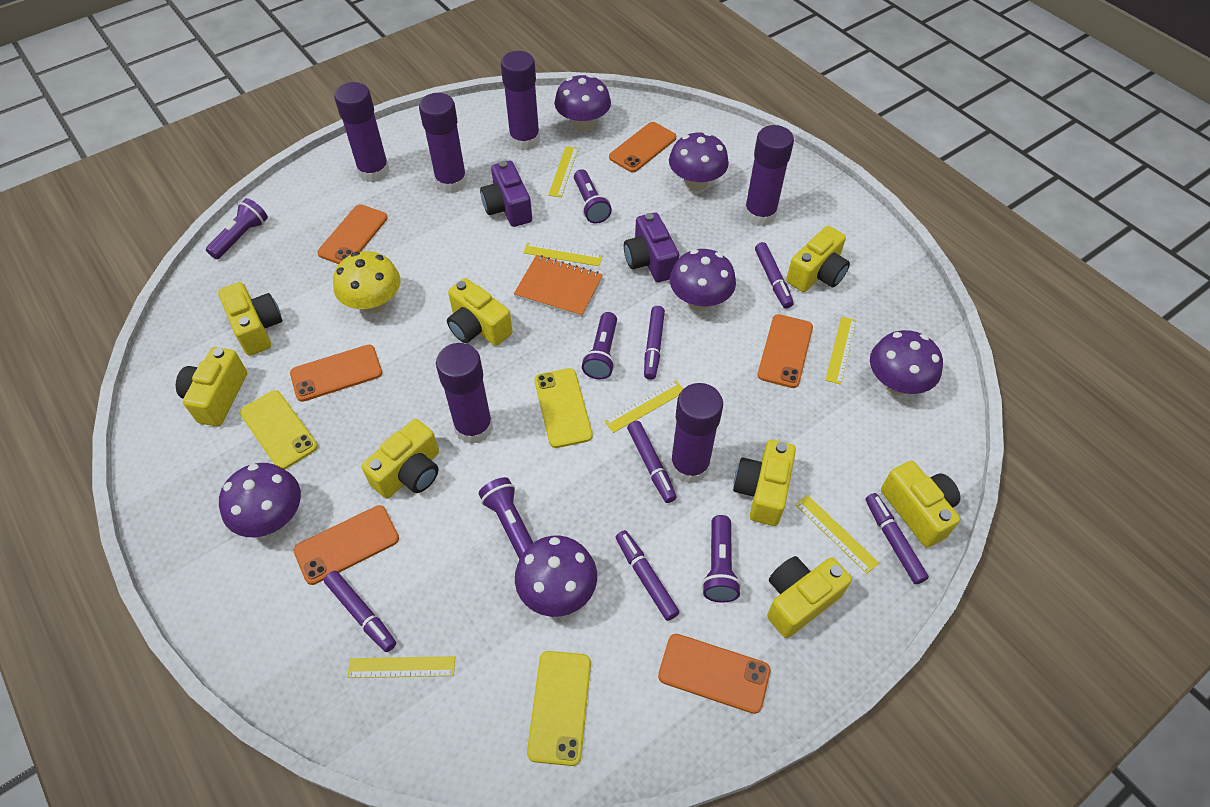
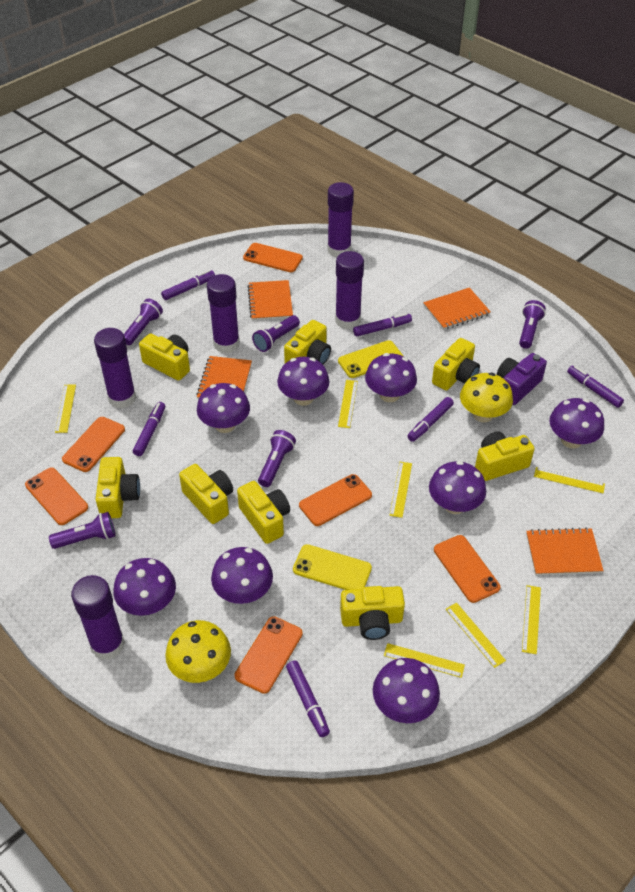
orange notebook: [514,255,603,317] = 1 -> [196,356,252,399] [247,280,293,321] [423,287,491,330] [526,527,604,575] = 4
purple camera: [480,161,532,227] [624,212,679,282] = 2 -> [497,353,547,405] = 1
purple glue stick: [334,82,390,183] [419,93,467,193] [436,343,493,444] [501,51,540,151] [670,383,723,484] [744,125,794,226] = 6 -> [71,575,125,660] [94,328,136,408] [207,274,240,353] [327,182,354,257] [335,251,364,329] = 5
purple mushroom: [219,463,301,537] [515,536,597,617] [555,74,611,132] [669,132,729,191] [670,249,736,311] [870,330,943,395] = 6 -> [113,558,176,616] [197,383,250,433] [211,547,273,604] [277,357,330,406] [365,353,417,402] [373,658,440,723] [429,461,486,514] [549,398,604,449] = 8
yellow mushroom: [333,251,400,314] = 1 -> [165,620,231,683] [460,373,513,423] = 2
yellow phone: [240,390,318,469] [527,651,591,766] [534,368,593,448] = 3 -> [293,544,372,590] [338,340,403,378] = 2
yellow ruler: [347,656,455,678] [523,243,602,266] [548,146,578,198] [604,381,683,433] [795,495,879,574] [825,316,857,385] = 6 -> [55,384,76,433] [338,380,358,428] [384,643,465,678] [389,462,412,518] [446,602,506,668] [522,585,541,654] [534,467,605,493] = 7

